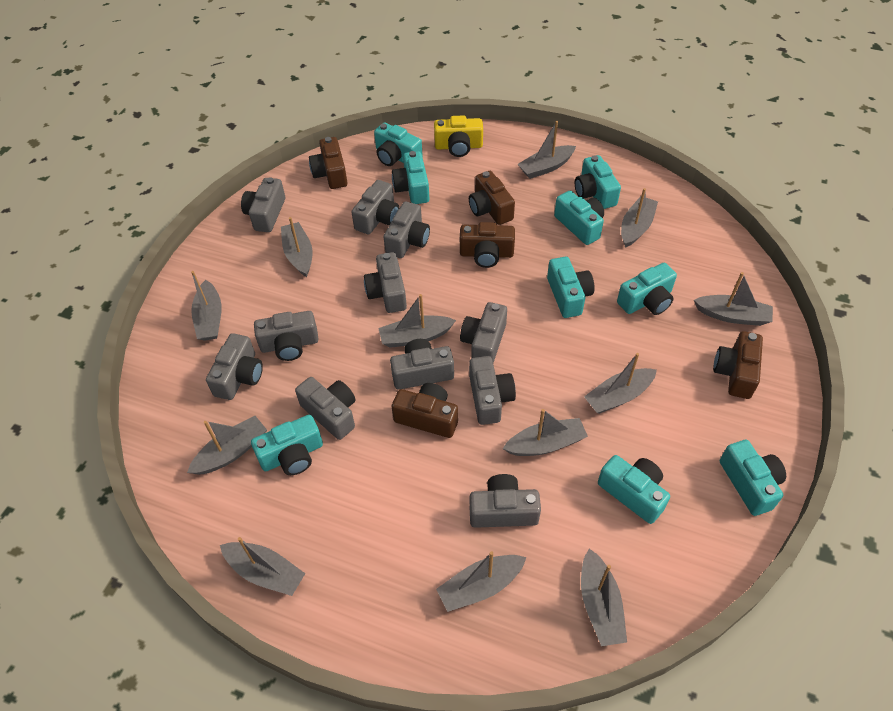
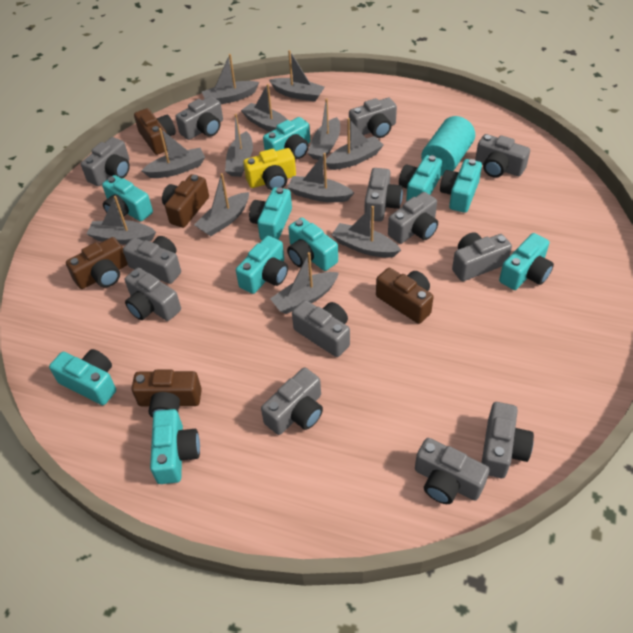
grey camera: [206,333,263,400] [241,177,285,232] [254,311,319,361] [295,377,356,440] [352,180,399,234] [364,252,407,313] [384,201,430,258] [390,339,454,390] [460,302,507,363] [469,356,516,425] [469,474,541,528] = 11 -> [81,137,130,186] [123,236,181,284] [125,268,181,321] [176,96,223,140] [261,368,323,435] [292,300,350,357] [349,98,397,138] [364,168,403,221] [388,192,438,244] [415,438,490,504] [452,232,512,281] [475,134,530,178] [481,402,534,478] = 13
turquoise camera: [251,415,323,475] [374,123,423,166] [392,151,429,204] [547,257,595,318] [554,191,604,245] [575,155,621,209] [598,455,670,524] [617,263,677,315] [720,439,786,516] = 9 -> [49,349,116,405] [102,175,153,221] [150,409,200,484] [236,236,288,294] [249,187,292,240] [263,117,310,159] [287,218,338,271] [399,155,442,202] [440,159,482,213] [499,233,554,290] = 10
turquoise cylinder: none = 0 -> [421,116,475,176] = 1

